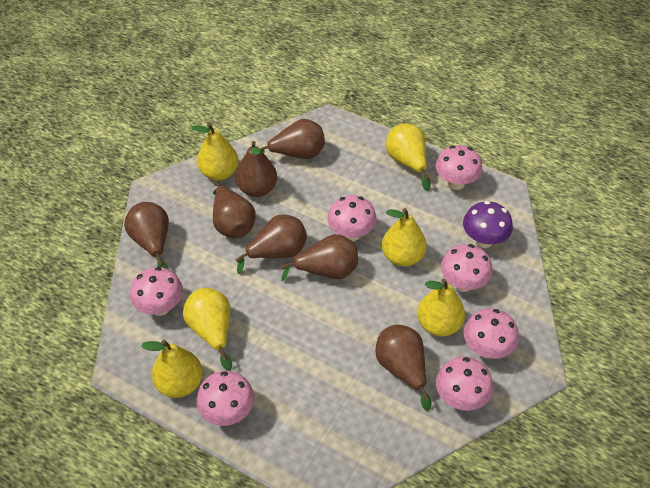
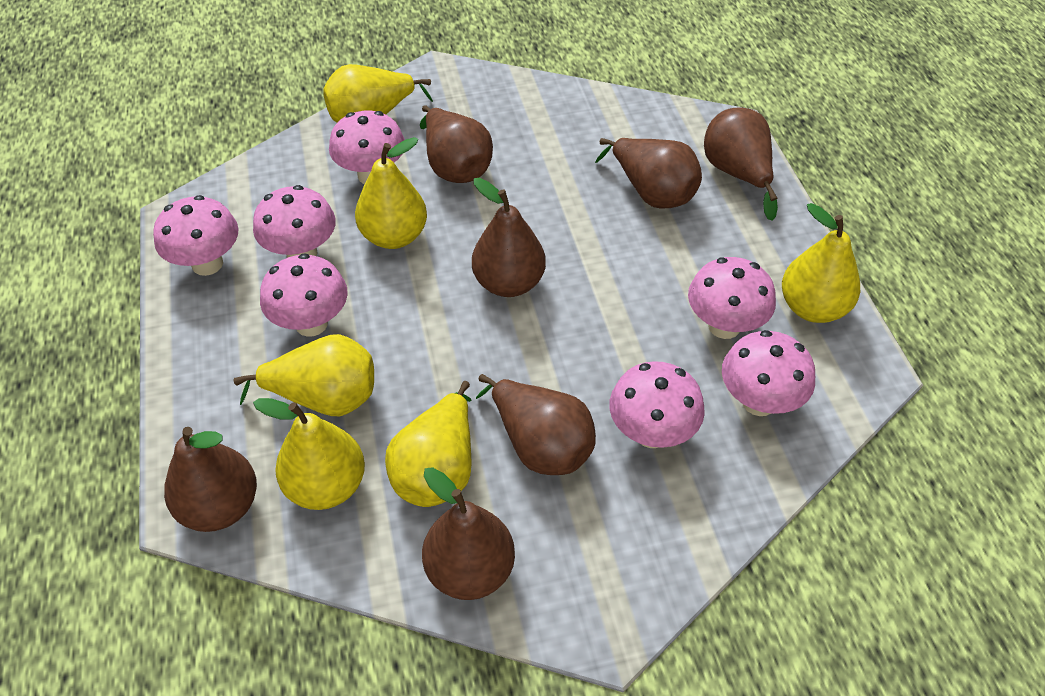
purple mushroom: [463,201,513,248] = 1 -> none = 0

